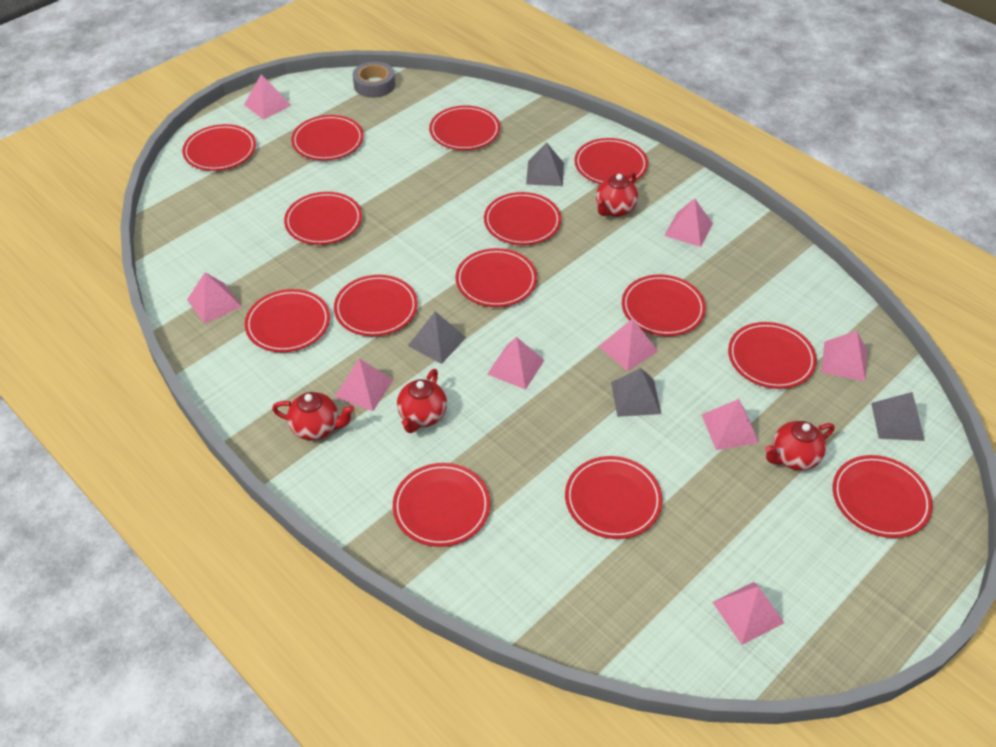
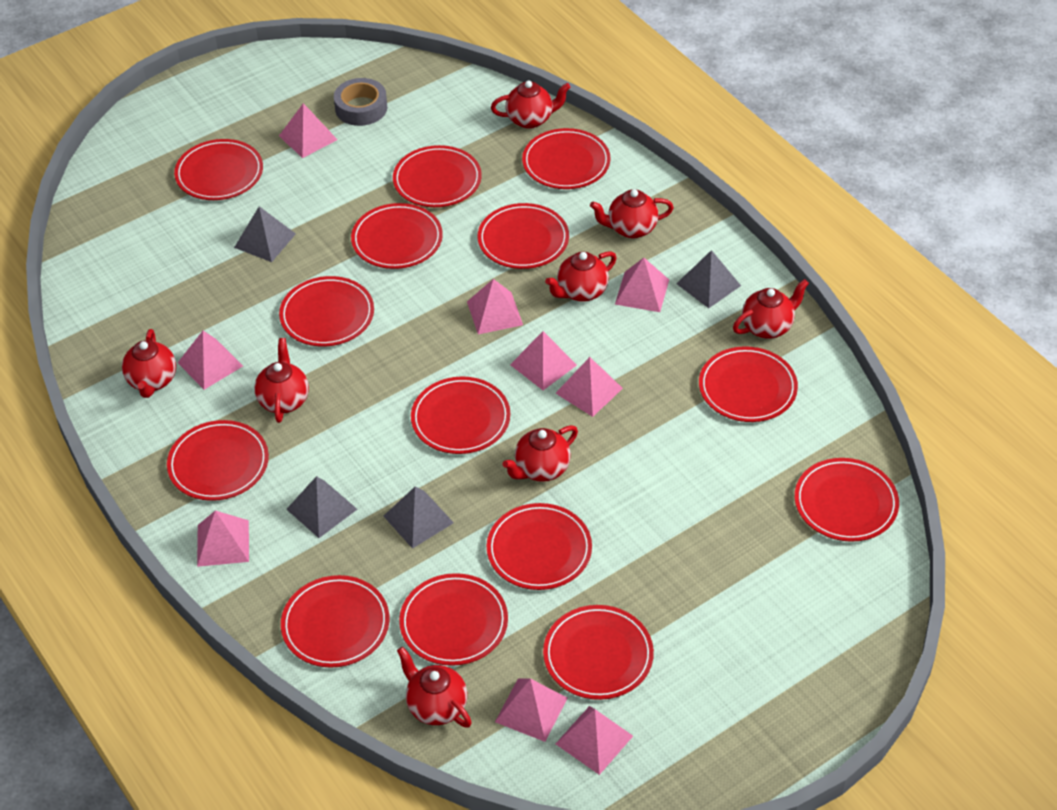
red teapot: [272,392,354,440] [397,369,447,433] [596,172,638,217] [765,421,834,471] = 4 -> [122,329,176,398] [254,338,309,423] [397,647,472,728] [491,80,570,129] [503,425,578,482] [545,251,617,302] [590,189,674,239] [733,279,809,339] = 8

